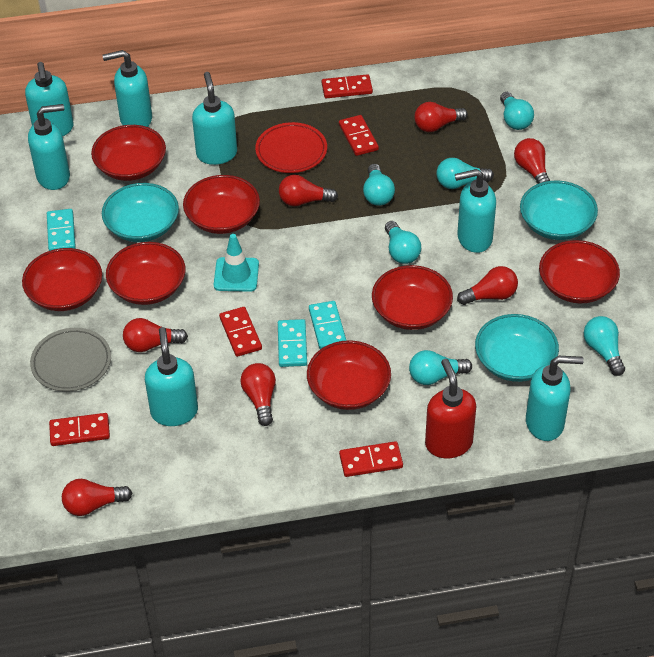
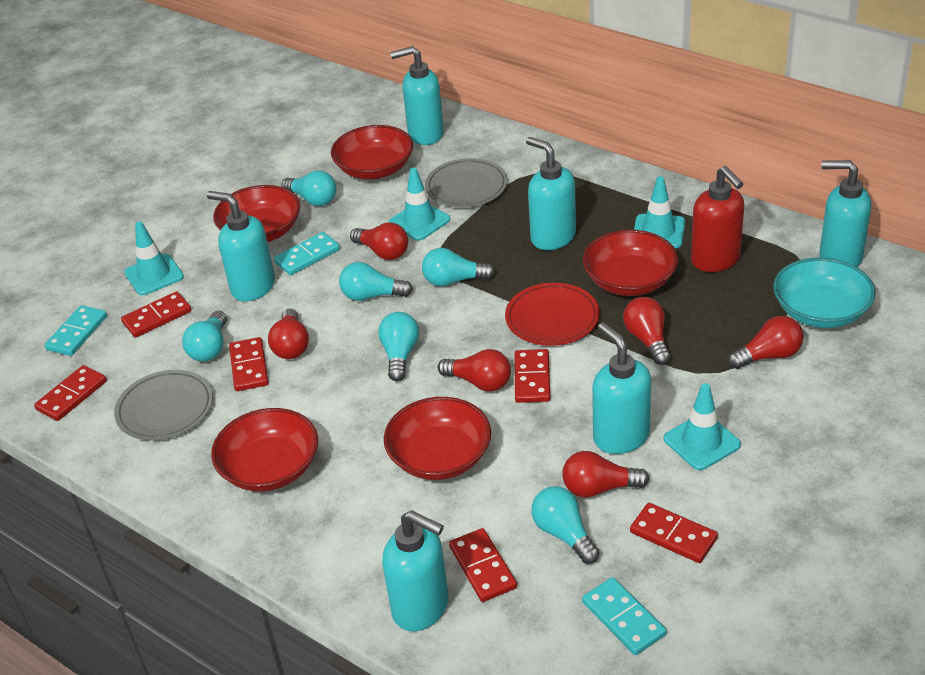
grey plate: [30,328,111,392] = 1 -> [114,370,213,440] [425,158,508,208] = 2
red bowl: [22,248,102,311] [91,125,166,181] [106,242,185,305] [183,175,260,234] [307,340,391,410] [372,265,453,330] [539,240,620,303] = 7 -> [211,408,318,492] [213,185,300,242] [331,125,413,179] [384,397,491,480] [583,230,678,296] = 5
red domino: [49,413,110,446] [219,307,262,357] [322,74,373,98] [339,115,379,156] [339,441,403,477] = 5 -> [34,365,107,421] [121,291,192,338] [229,337,269,391] [449,528,517,602] [515,349,551,403] [630,503,718,563] = 6
red light bulb: [62,479,132,516] [123,318,188,352] [240,363,276,426] [279,175,338,206] [414,102,468,132] [457,266,518,305] [514,138,550,184] = 7 -> [268,308,309,359] [350,222,408,260] [438,349,511,392] [562,451,649,498] [623,297,670,365] [728,316,803,369] = 6
turquoise bowl: [102,183,179,242] [475,314,559,382] [520,181,598,240] = 3 -> [773,258,876,328] = 1
turquoise soap dispenser: [25,62,74,136] [28,104,70,190] [102,50,152,127] [145,327,198,426] [192,72,237,165] [455,169,496,253] [526,356,584,441] = 7 -> [207,191,275,302] [382,510,448,631] [390,46,444,145] [526,137,576,250] [592,323,651,454] [819,160,871,267] = 6
turquoise traffic cone: [214,234,259,292] = 1 -> [124,221,184,295] [389,168,450,240] [634,176,685,248] [663,383,741,470] = 4

